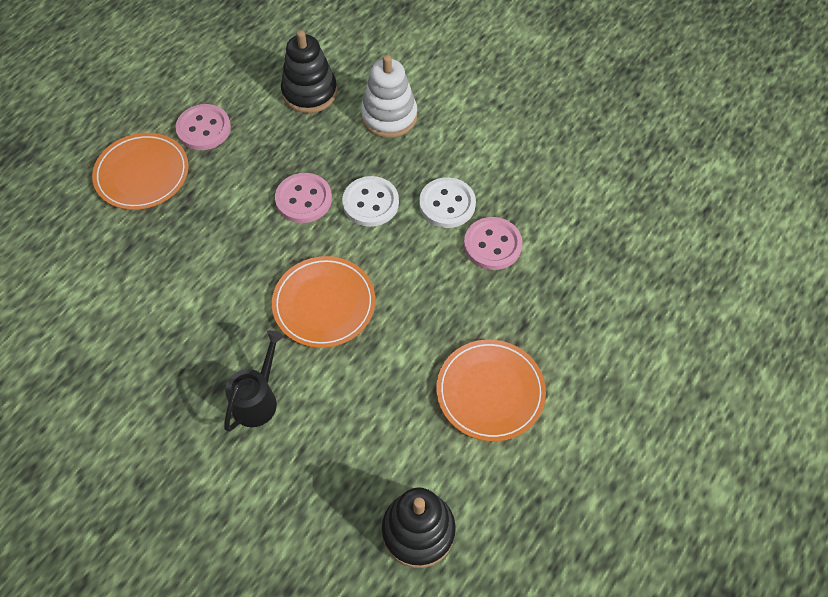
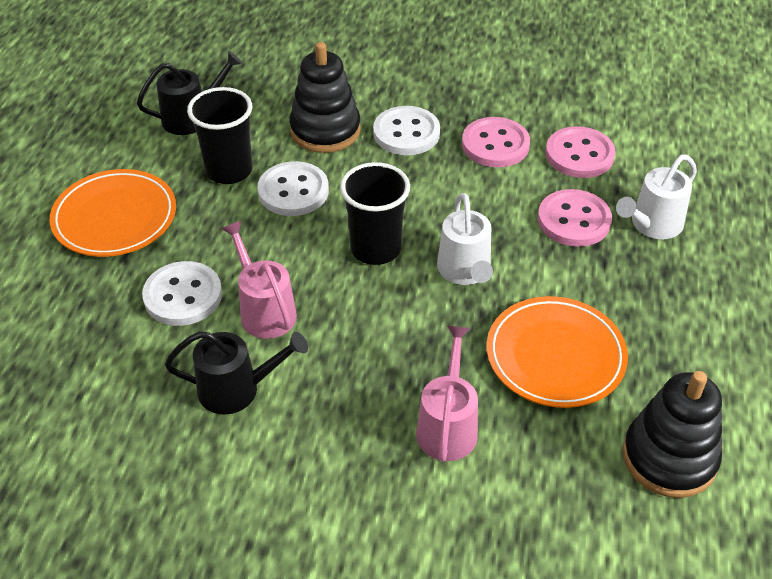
black cup: none = 0 -> [187,87,252,184] [340,162,410,265] = 2
black watering can: [224,330,284,432] = 1 -> [137,51,242,135] [165,331,308,415] = 2
orange plate: [92,133,189,210] [272,256,375,348] [436,339,546,441] = 3 -> [50,169,176,257] [487,296,628,408] = 2
pink watering can: none = 0 -> [222,221,297,339] [416,326,478,462] = 2
white button: [342,176,399,227] [419,177,476,228] = 2 -> [142,261,222,326] [257,161,329,216] [373,106,440,155] = 3
white stacking toy: [361,55,417,138] = 1 -> none = 0
white watering can: none = 0 -> [437,193,493,285] [616,154,697,239] = 2

